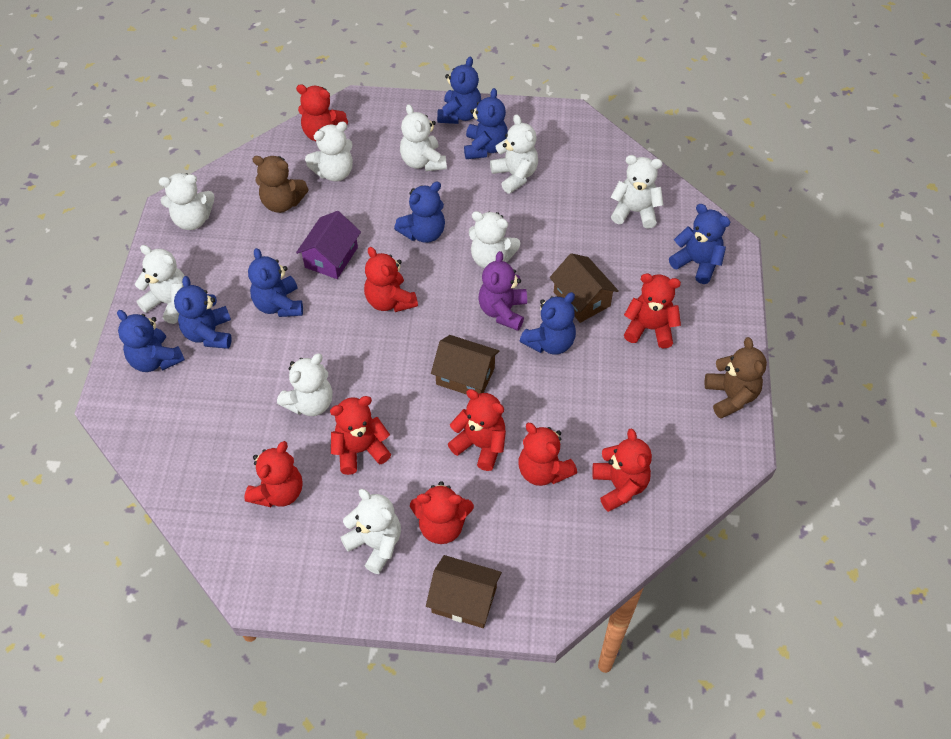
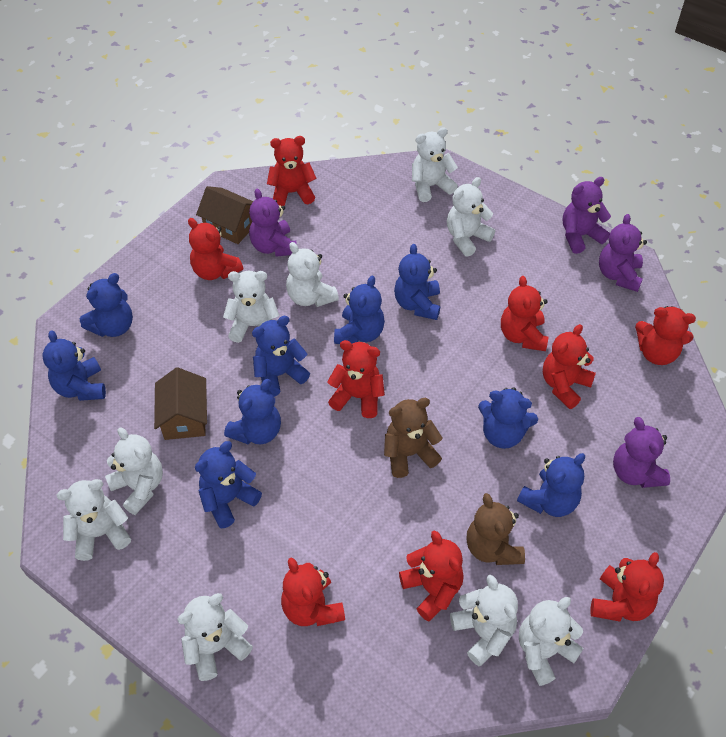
blue teddy bear: [117,310,185,372] [174,276,232,349] [248,248,303,317] [394,182,445,243] [437,57,481,124] [464,88,508,159] [520,292,576,355] [669,204,730,284] = 8 -> [43,330,106,401] [80,273,133,337] [195,441,262,528] [224,379,281,445] [252,316,310,397] [334,276,385,344] [394,244,440,320] [478,387,538,449] [517,453,585,517] = 9
brown house: [426,555,502,628] [431,335,499,395] [550,253,619,323] = 3 -> [154,367,207,440] [196,186,253,244] = 2
purple house: [296,211,361,279] = 1 -> none = 0
purple teddy bear: [479,251,527,331] = 1 -> [249,189,297,257] [563,177,611,254] [599,214,647,292] [613,417,670,488] = 4

